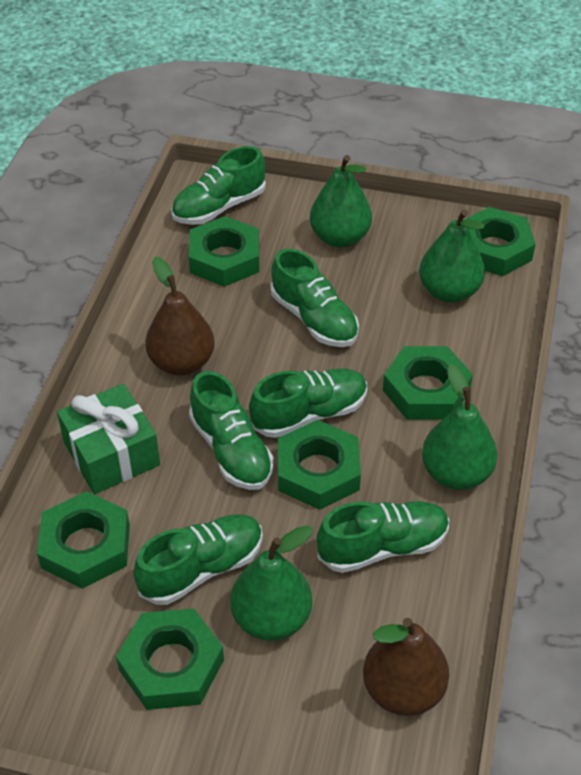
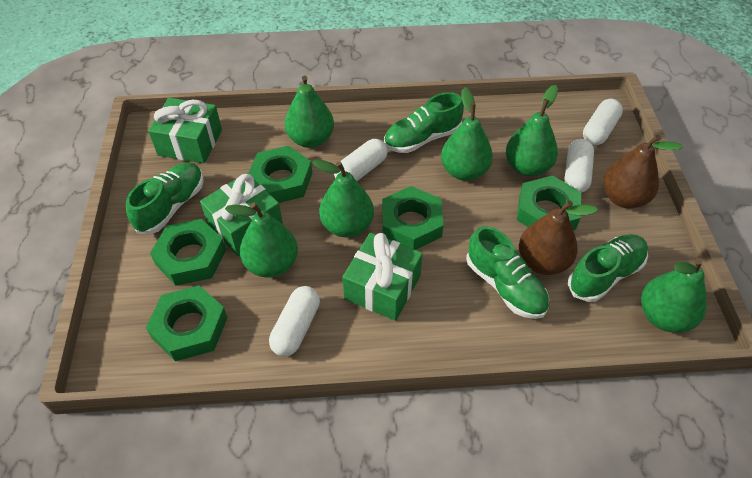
green gift: [57,384,160,494] = 1 -> [148,98,222,163] [200,173,283,256] [342,233,423,321] = 3
green nut: [37,491,130,589] [116,608,224,710] [189,216,259,287] [278,420,361,510] [383,346,473,420] [464,207,536,276] = 6 -> [146,285,228,361] [150,219,226,286] [248,146,312,203] [382,186,444,250] [517,175,581,230] = 5
green pear: [230,525,313,641] [310,155,372,248] [419,209,485,303] [422,364,497,490] = 4 -> [225,202,298,278] [285,75,334,148] [312,159,374,237] [441,87,493,181] [506,85,558,176] [641,258,707,333] = 6
green shoe: [133,514,263,605] [171,146,266,225] [189,371,274,490] [249,368,367,438] [271,249,359,347] [317,501,449,573] = 6 -> [126,162,204,234] [384,92,464,153] [466,226,549,319] [568,234,648,302] = 4
white capsule: none = 0 -> [269,286,320,356] [334,139,388,181] [564,139,594,193] [583,99,623,145] = 4

